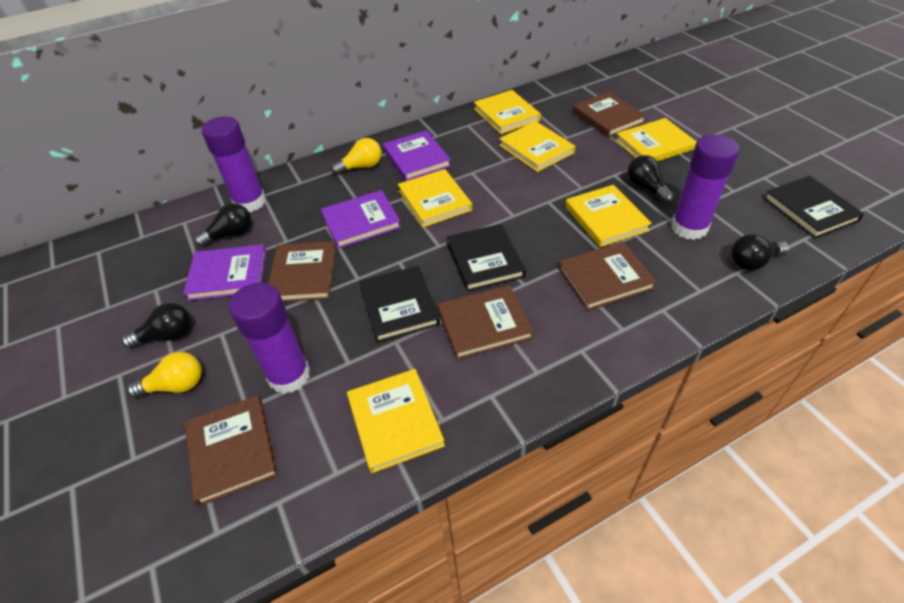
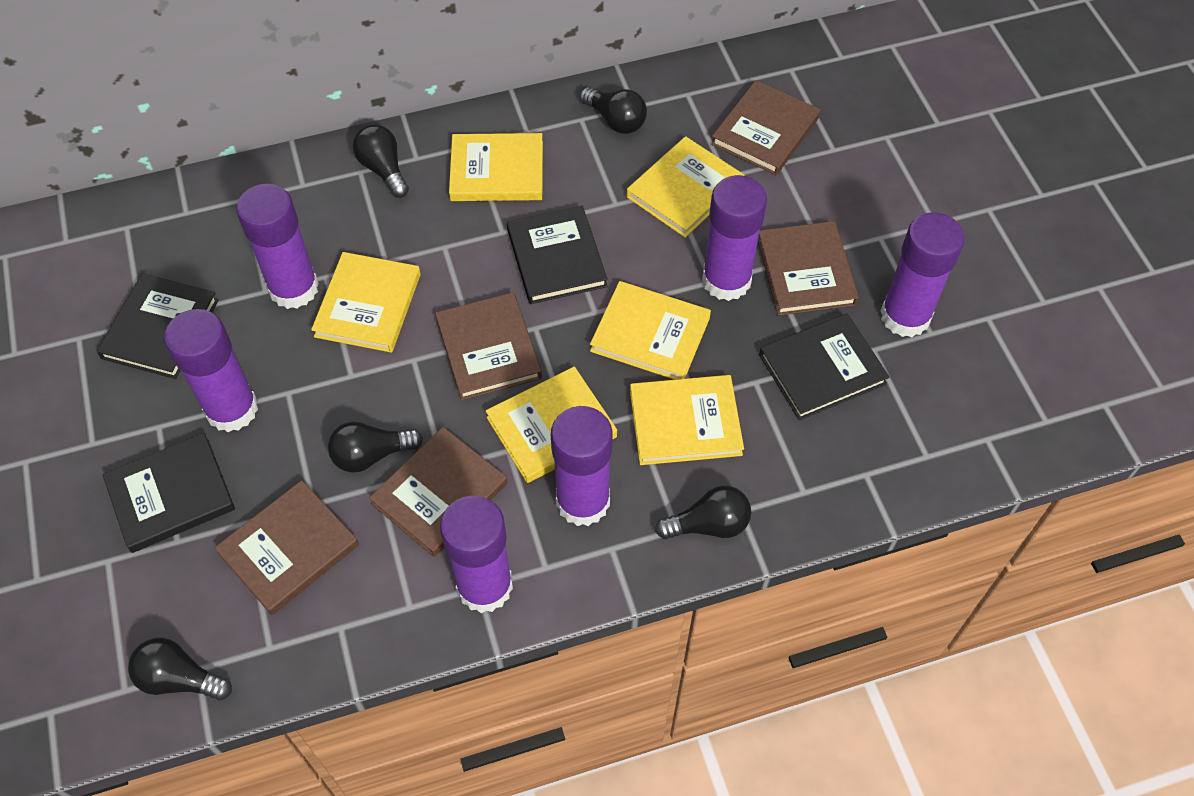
black book: [359,266,440,343] [447,224,526,292] [763,176,864,239] = 3 -> [97,273,219,379] [102,433,235,553] [507,206,607,304] [759,313,890,420] = 4
black light bulb: [122,303,191,349] [194,203,251,247] [627,155,674,204] [731,234,789,271] = 4 -> [128,638,232,700] [328,422,423,473] [353,125,409,198] [580,87,647,134] [655,485,751,539] = 5
purple book: [183,244,266,301] [321,190,401,249] [383,130,451,181] = 3 -> none = 0
purple glue stick: [201,116,266,212] [229,283,310,394] [671,134,740,240] = 3 -> [164,309,258,432] [236,183,319,309] [440,495,513,613] [551,406,613,526] [702,175,767,301] [881,212,964,337] = 6
yellow light bulb: [127,352,202,398] [331,138,382,175] = 2 -> none = 0

